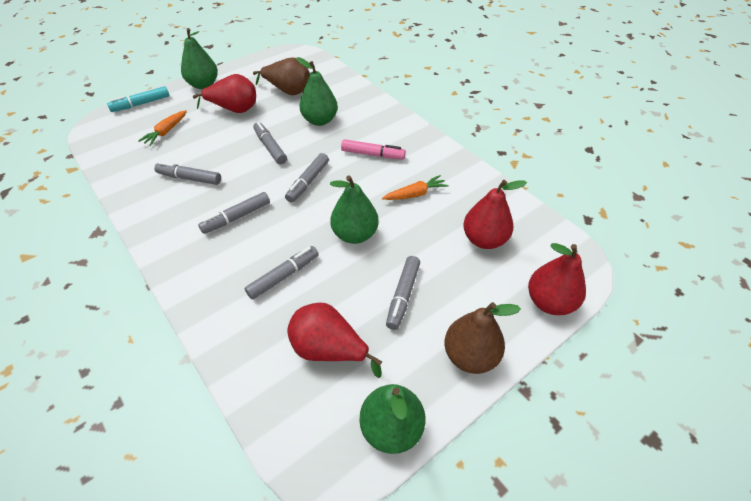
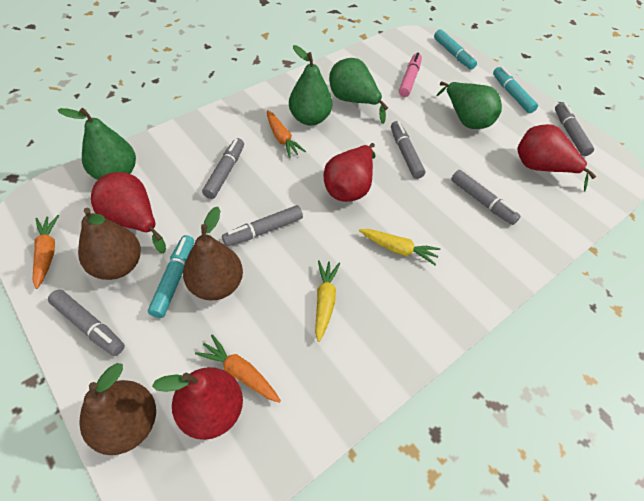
brown pear: [253,58,310,95] [444,302,521,374] = 2 -> [78,208,141,280] [79,363,156,455] [183,207,243,301] = 3
orange carrot: [138,110,187,146] [382,175,449,200] = 2 -> [33,215,59,289] [195,334,281,403] [267,110,306,158] = 3
turquoise marker: [107,86,169,112] = 1 -> [148,235,194,318] [434,29,477,69] [493,66,538,113] = 3
yellow carrot: none = 0 -> [315,260,340,342] [359,229,440,265] = 2

